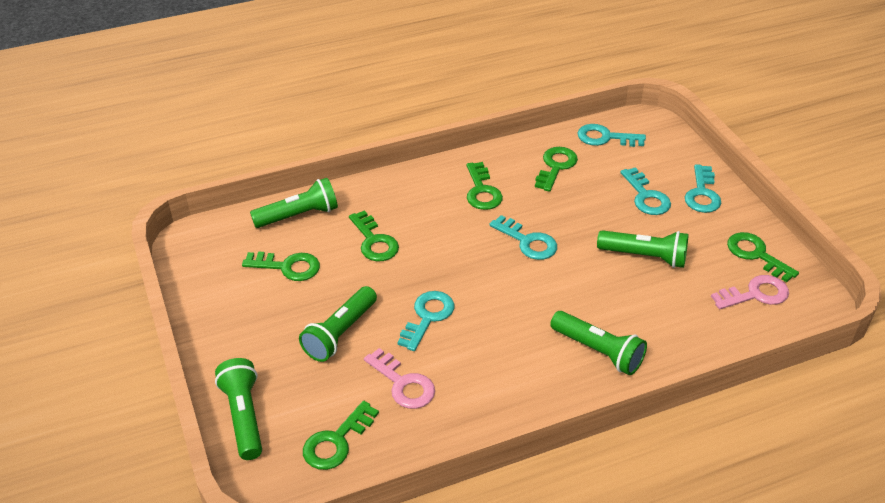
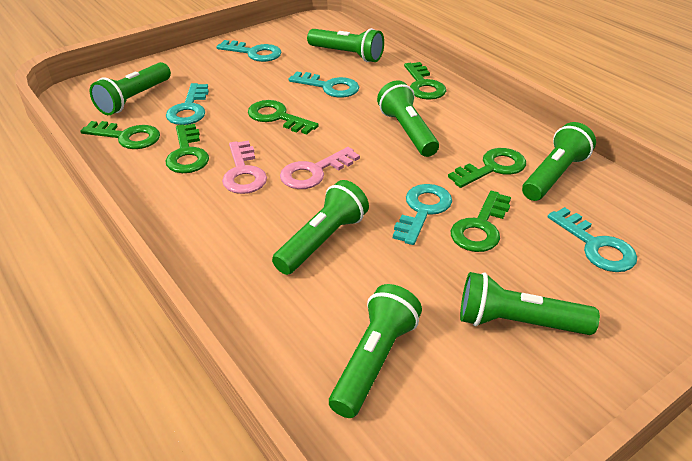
green flashlight: [215,358,262,460] [250,178,338,228] [299,286,377,362] [550,311,647,375] [597,230,689,268] = 5 -> [90,62,171,115] [272,180,369,275] [307,28,384,62] [329,284,422,418] [377,80,439,157] [460,272,600,335] [522,122,596,201] = 7

